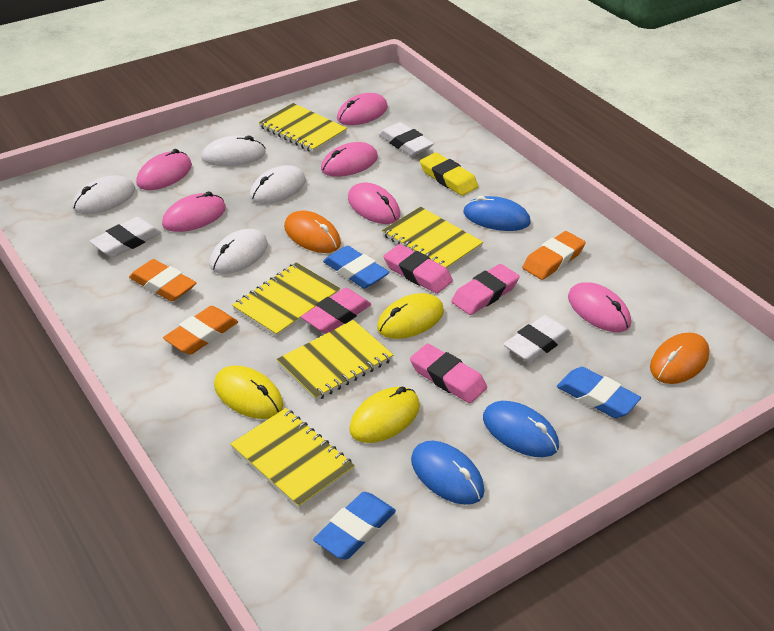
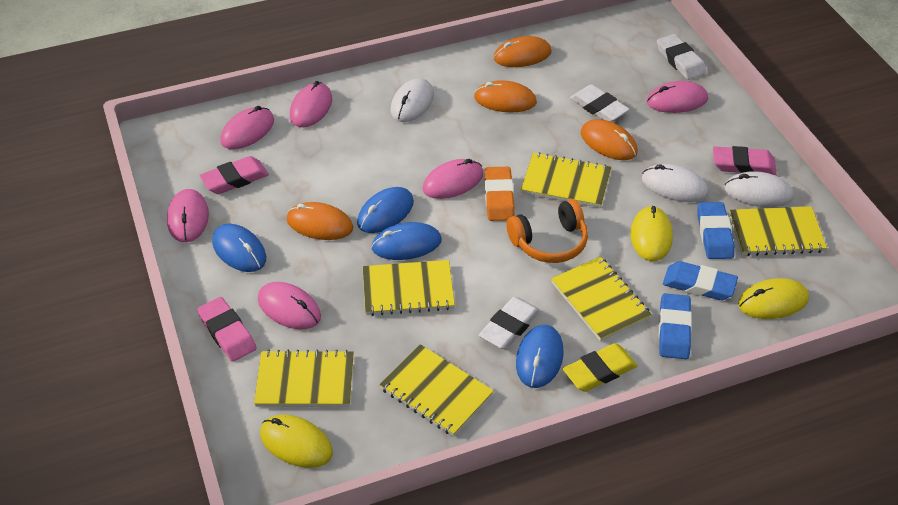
blue mouse: [411,441,485,505] [463,196,530,231] [483,401,559,457] = 3 -> [212,224,266,272] [357,187,414,233] [371,222,442,260] [516,325,564,388] = 4
orange eraser: [129,259,197,301] [163,306,238,355] [522,231,586,280] = 3 -> [485,167,515,221] = 1
orange headphones: none = 0 -> [507,199,588,263] = 1
orange mouse: [284,211,341,253] [650,333,709,384] = 2 -> [287,202,353,240] [474,80,537,113] [493,36,552,67] [581,119,638,160] = 4
pink eraser: [301,288,371,334] [384,244,453,294] [410,344,487,403] [451,264,520,315] = 4 -> [197,297,256,362] [200,156,269,194] [713,146,777,175] = 3
white mouse: [73,175,135,214] [202,136,266,166] [209,229,268,274] [250,165,306,204] = 4 -> [391,78,434,122] [642,164,708,202] [724,171,794,207] = 3
yellow notebook: [230,408,355,509] [232,262,340,337] [259,103,347,153] [276,320,393,401] [382,207,483,269] = 5 -> [254,350,354,407] [363,260,455,316] [379,344,494,437] [521,152,612,208] [551,256,652,342] [729,206,827,256] = 6

